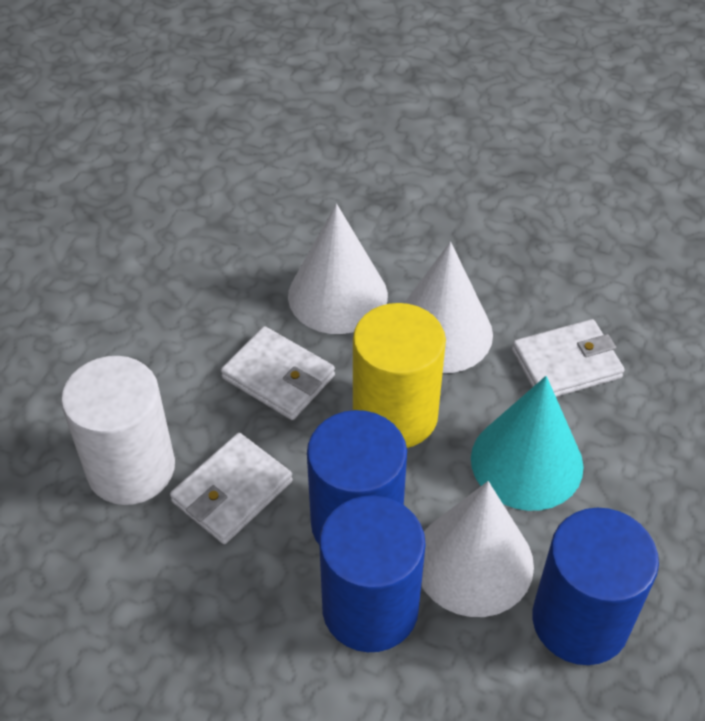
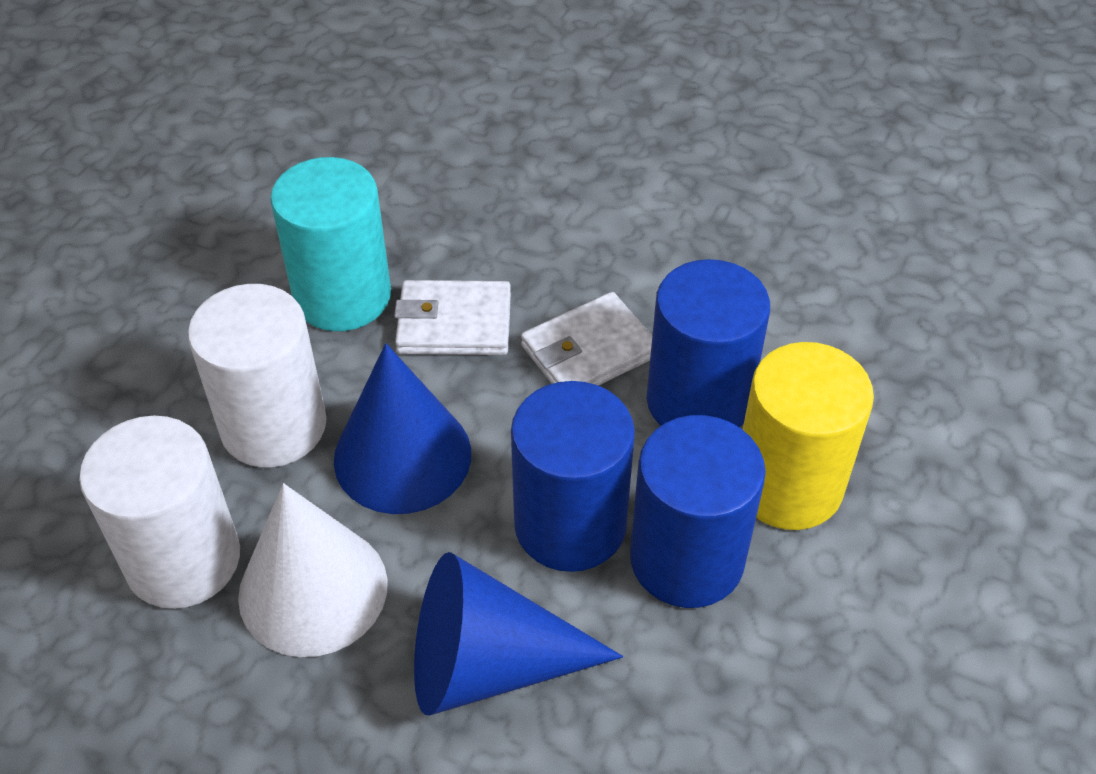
blue cone: none = 0 -> [334,343,471,514] [414,552,623,716] = 2
turquoise cone: [471,376,584,511] = 1 -> none = 0
turquoise cylinder: none = 0 -> [270,157,391,331] = 1
white cone: [288,204,388,334] [404,242,493,373] [421,481,534,617] = 3 -> [238,483,388,657] = 1
white cylinder: [61,356,175,505] = 1 -> [79,416,240,609] [188,284,327,467] = 2
white wallet: [170,433,293,544] [221,326,335,420] [512,319,624,397] = 3 -> [394,280,511,355] [521,292,652,386] = 2

